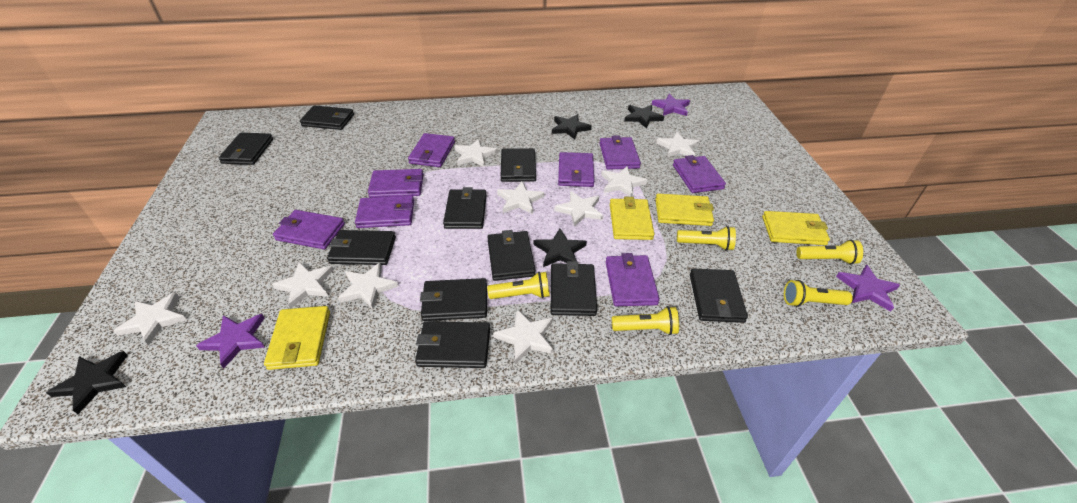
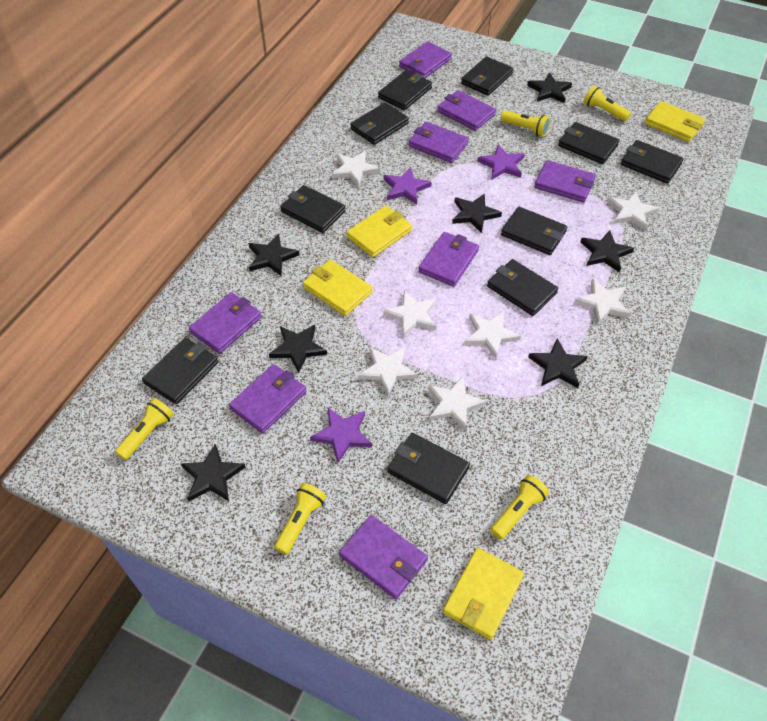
black star: [46,351,128,414] [534,228,587,267] [552,114,592,140] [624,105,664,129] = 4 -> [181,444,245,501] [248,234,299,276] [269,325,327,373] [452,194,502,233] [527,73,572,103] [528,339,588,388] [580,230,634,272] = 7
white star: [114,292,187,345] [272,262,333,309] [338,263,399,309] [454,139,497,167] [493,309,553,364] [497,181,545,214] [554,191,603,227] [601,166,647,197] [656,132,699,157] = 9 -> [332,151,380,187] [358,347,418,396] [383,290,436,337] [428,376,487,431] [464,311,521,359] [574,278,631,325] [608,191,659,230] = 7

